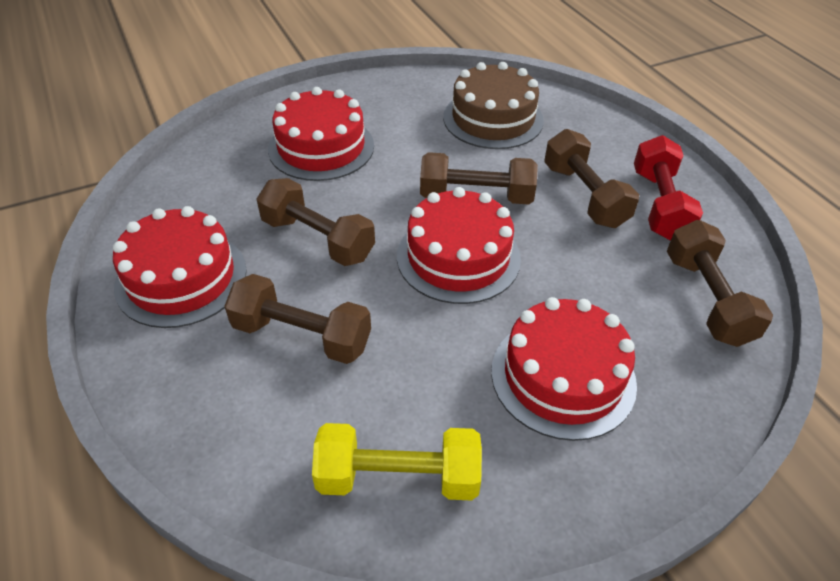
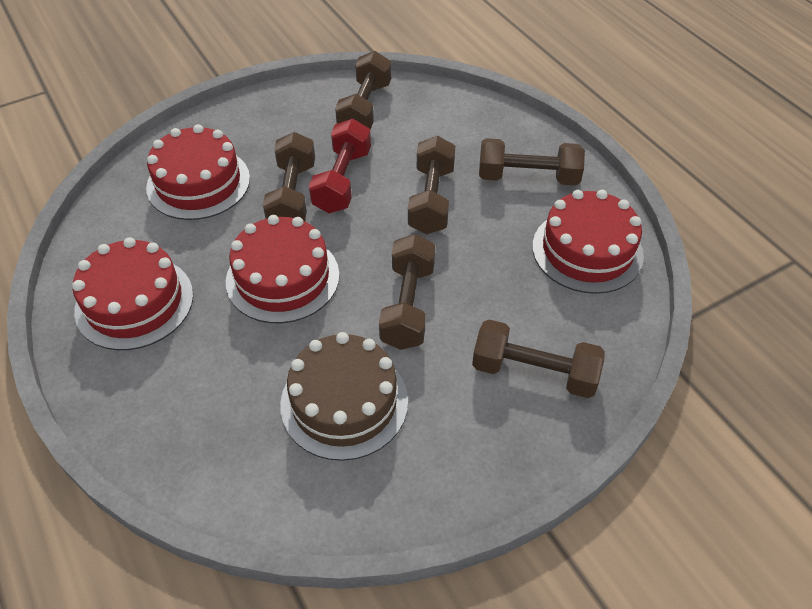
brown dumbbell: [224,274,371,364] [257,178,375,266] [420,152,538,204] [544,129,639,228] [667,220,773,347] = 5 -> [263,132,315,221] [335,51,392,129] [379,234,435,350] [408,136,455,234] [472,320,605,398] [479,138,585,186] = 6
yellow dumbbell: [312,423,482,500] = 1 -> none = 0

